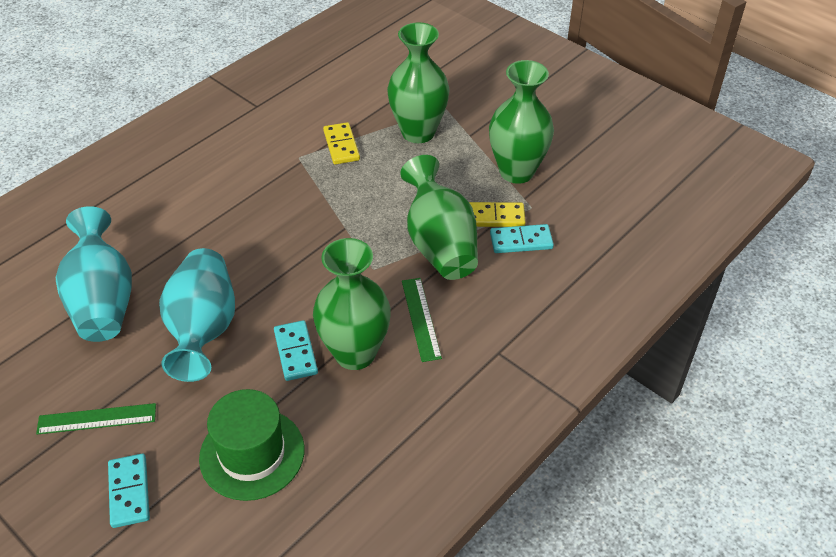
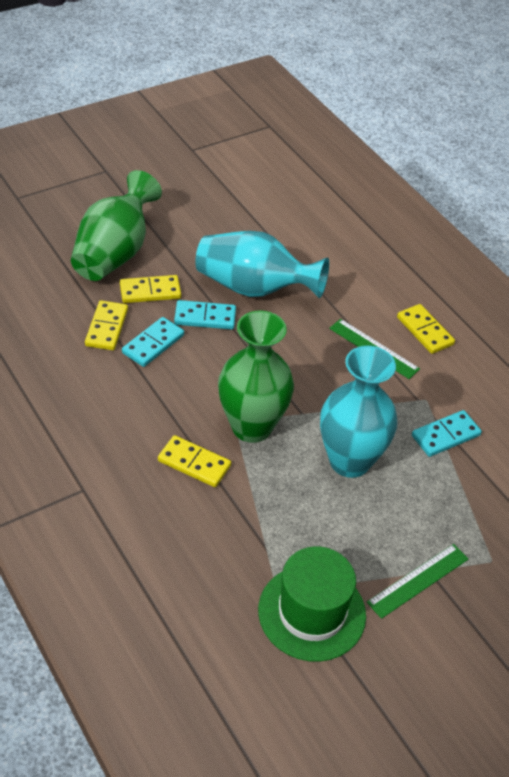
green vase: [313,238,391,370] [387,22,450,143] [400,155,478,280] [489,60,554,184] = 4 -> [71,170,162,281] [218,310,294,443] = 2
yellow domino: [323,122,360,164] [469,202,525,227] = 2 -> [85,300,128,350] [120,275,181,303] [158,435,231,487] [397,304,455,354] = 4

